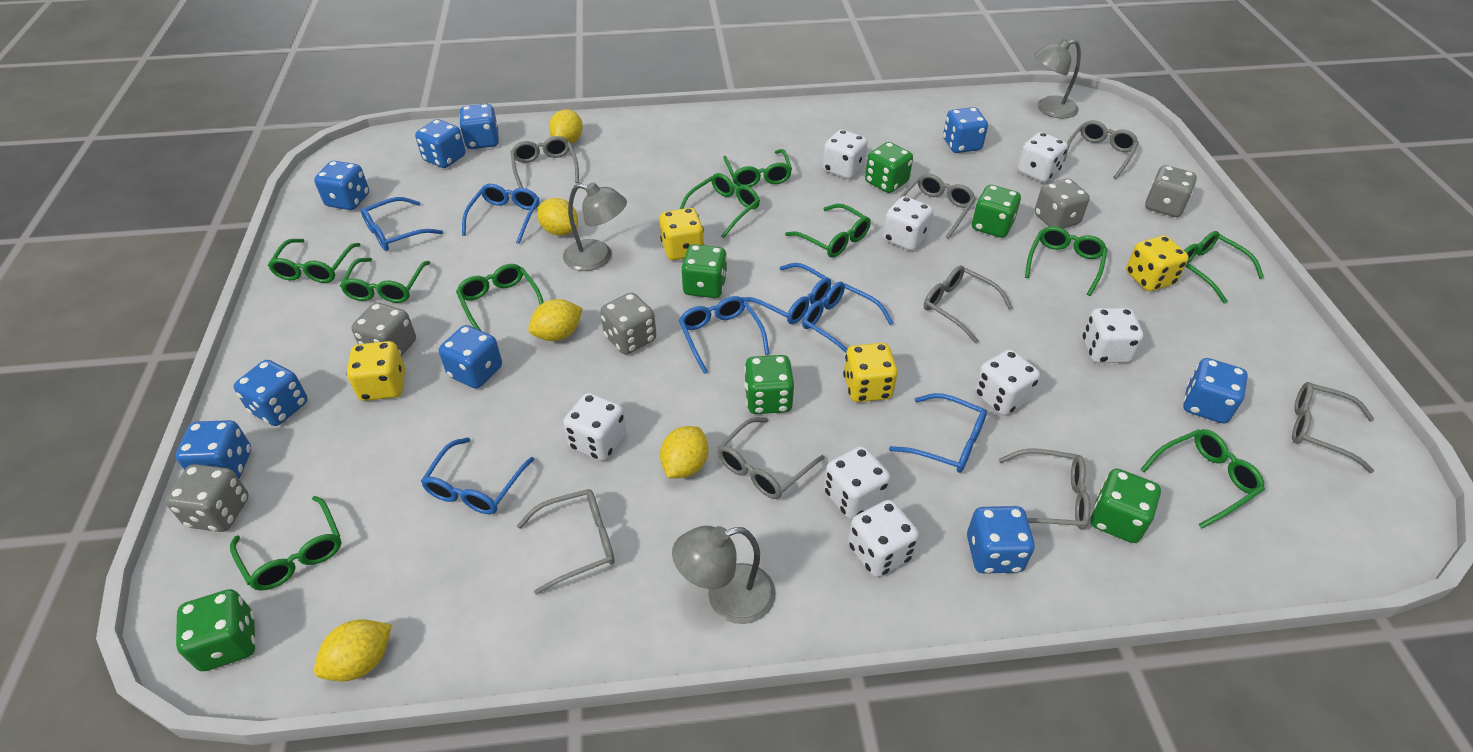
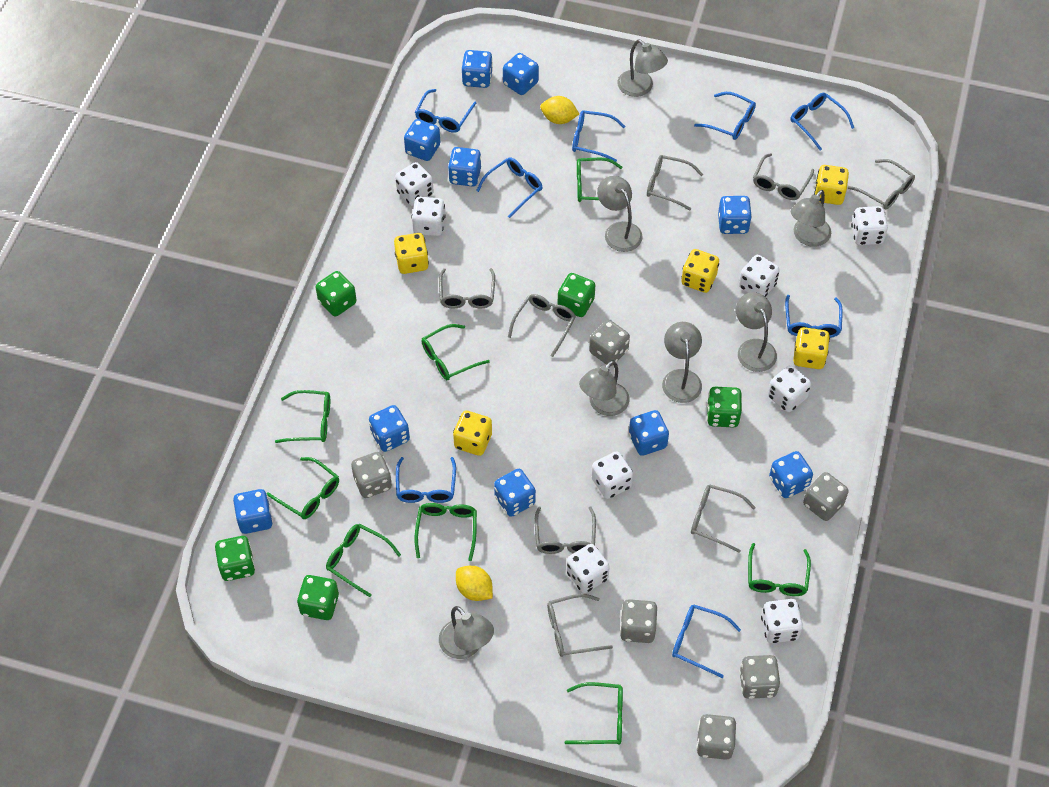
blue dice: [176,420,251,478] [234,360,308,426] [314,161,369,210] [415,119,466,168] [439,325,502,389] [459,104,499,149] [943,107,988,153] [967,506,1035,574] [1183,358,1248,424] = 9 -> [233,489,273,534] [369,405,410,452] [404,119,440,161] [448,147,481,187] [462,50,493,88] [494,469,536,517] [503,53,539,95] [629,410,669,456] [718,196,752,234] [769,451,813,498] = 10
blue glasses: [360,197,443,251] [421,437,535,514] [462,184,540,244] [679,296,769,374] [742,263,831,324] [802,282,893,353] [889,393,987,473] = 7 -> [396,457,456,503] [415,89,477,133] [476,157,543,218] [572,110,625,162] [672,604,741,678] [694,92,756,140] [785,295,843,338] [790,93,854,151] = 8
green dice: [176,589,256,671] [681,244,727,298] [744,355,794,414] [865,142,913,193] [972,185,1021,238] [1090,469,1161,543] = 6 -> [215,536,255,581] [297,575,339,620] [316,271,356,317] [557,273,595,317] [707,387,742,428] = 5
green glasses: [230,496,341,590] [268,239,361,283] [340,258,430,303] [456,264,544,331] [680,173,760,238] [723,149,792,187] [785,204,871,258] [1025,226,1108,296] [1140,429,1265,529] [1184,231,1264,304] = 10 -> [266,457,339,519] [275,390,330,443] [326,524,401,597] [415,503,477,561] [422,324,490,380] [565,682,623,745] [577,158,622,202] [748,543,811,596] = 8
grey dice: [165,464,249,532] [351,302,416,356] [600,292,656,355] [1035,178,1090,229] [1145,165,1197,217] = 5 -> [351,452,392,498] [589,320,630,366] [620,599,657,643] [696,714,736,760] [739,655,780,699] [803,472,849,521] = 6
grey lamp: [563,182,627,271] [672,526,776,624] [1034,39,1081,119] = 3 -> [439,606,494,659] [579,360,629,416] [597,176,643,252] [617,39,668,97] [662,322,702,403] [736,292,777,372] [791,190,831,247] = 7
yellow dice: [347,341,405,401] [659,208,704,260] [843,343,898,402] [1126,236,1189,291] = 4 -> [394,233,429,274] [453,411,492,456] [681,249,719,293] [793,327,830,369] [814,165,849,205] = 5
yellow lemon: [314,619,391,681] [528,299,583,341] [537,198,578,236] [549,109,583,143] [660,426,709,478] = 5 -> [456,566,493,601] [540,96,579,124] = 2

